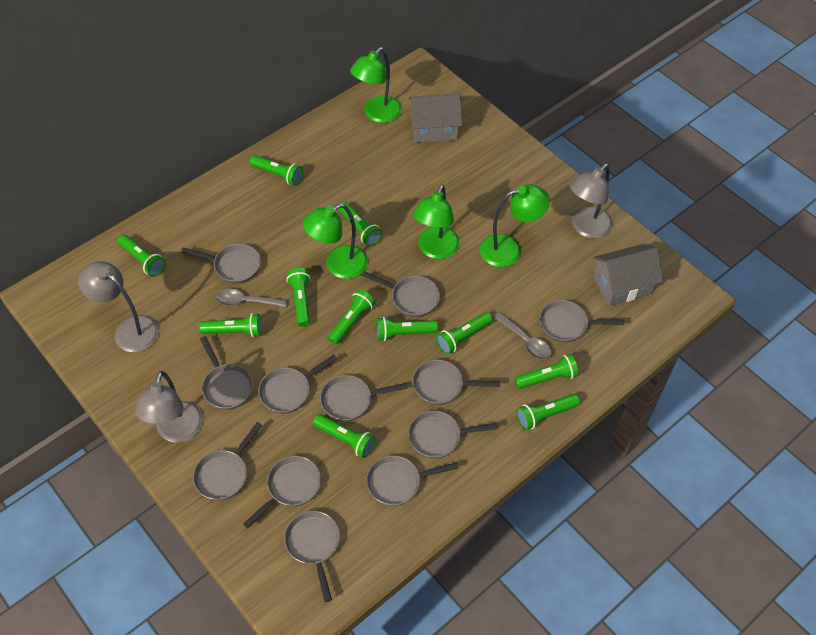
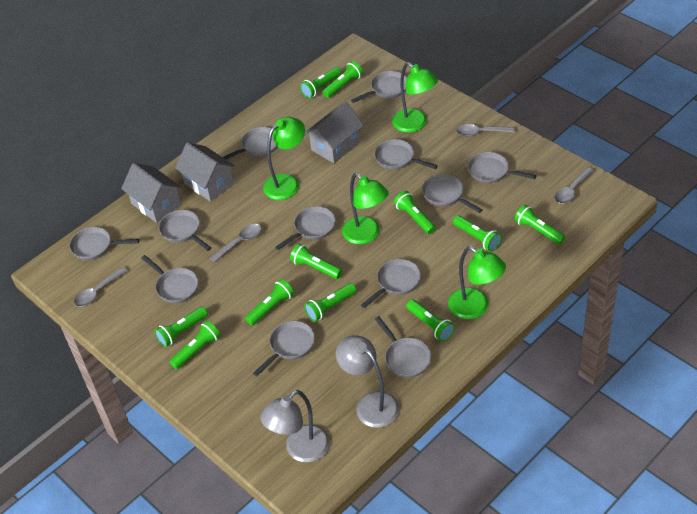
grey house: [409,93,462,143] [593,244,663,306] = 2 -> [121,163,182,223] [175,142,235,202] [305,102,364,163] = 3
grey lamp: [78,261,159,352] [135,371,203,443] [570,164,612,239] = 3 -> [260,390,330,462] [336,335,399,428] = 2
grey spoon: [216,289,287,307] [493,312,552,360] = 2 -> [74,267,127,307] [209,224,261,262] [456,124,515,136] [555,167,594,204] = 4

